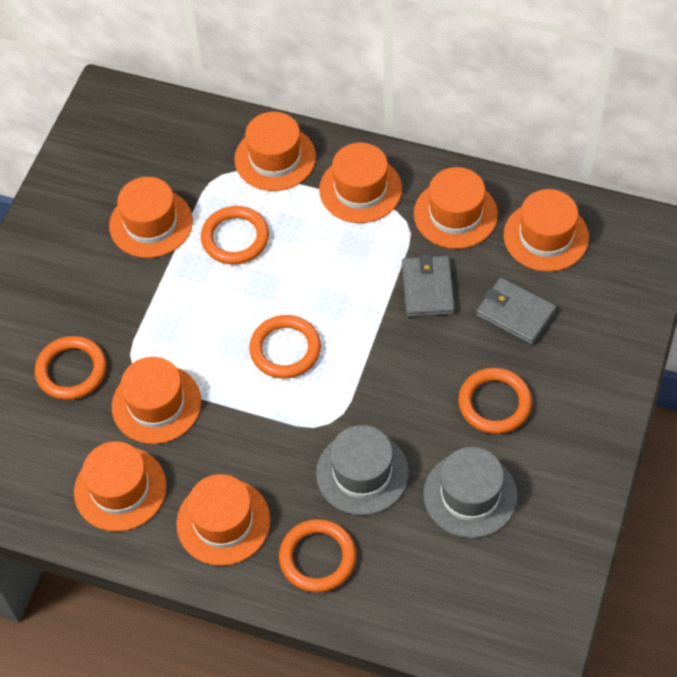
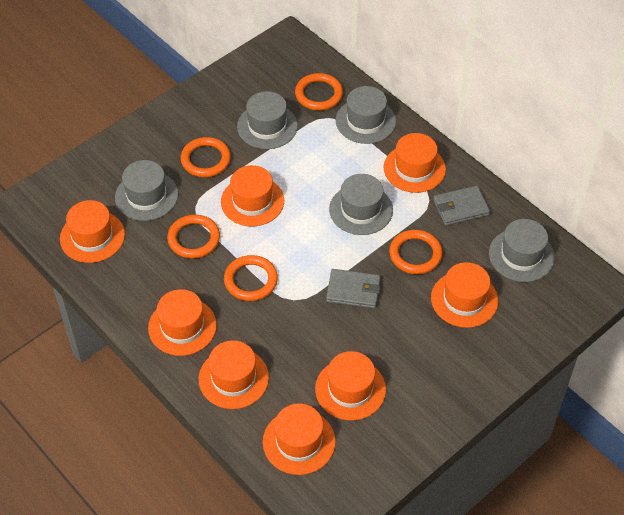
grey hat: [316,425,409,515] [423,447,518,538] = 2 -> [115,160,178,221] [237,91,298,149] [329,174,393,235] [336,86,396,144] [489,219,555,282] = 5

